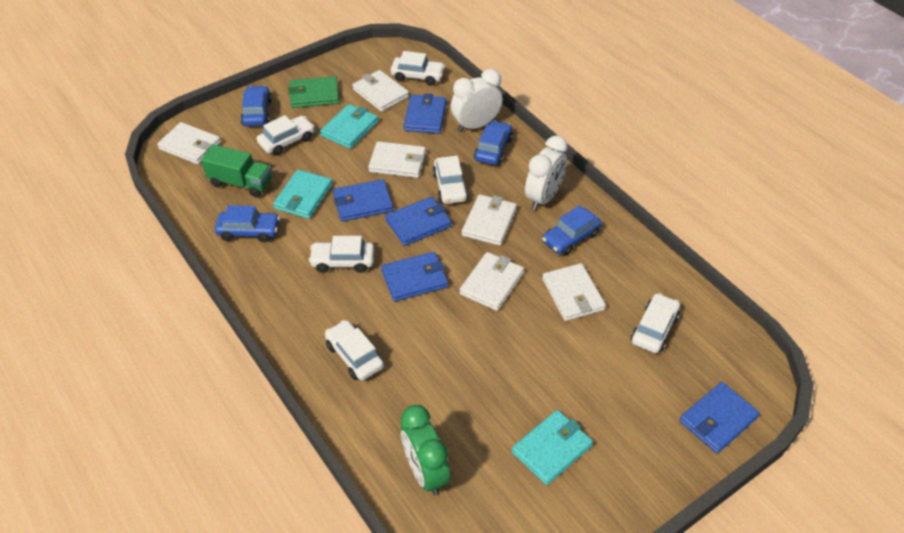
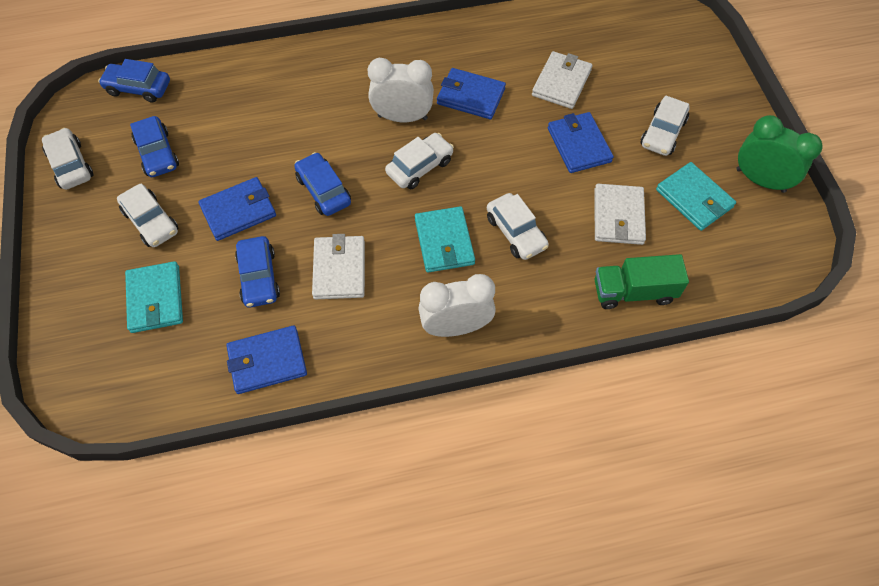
blue wallet: [333,179,393,222] [381,252,448,302] [385,196,452,246] [404,93,446,134] [679,382,760,454] = 5 -> [198,177,276,241] [226,325,307,394] [437,68,506,119] [548,112,614,173] = 4
green wallet: [288,76,339,108] = 1 -> none = 0
white car: [257,115,315,156] [308,236,374,273] [325,320,384,381] [391,51,445,85] [433,156,469,204] [631,293,680,353] = 6 -> [42,128,94,190] [117,183,179,247] [385,133,454,189] [487,193,549,260] [640,96,690,156] = 5
white wallet: [157,122,221,165] [352,70,409,112] [368,141,426,178] [459,252,524,311] [462,194,517,246] [542,263,606,321] = 6 -> [312,234,365,299] [532,51,592,109] [594,184,646,245] = 3

